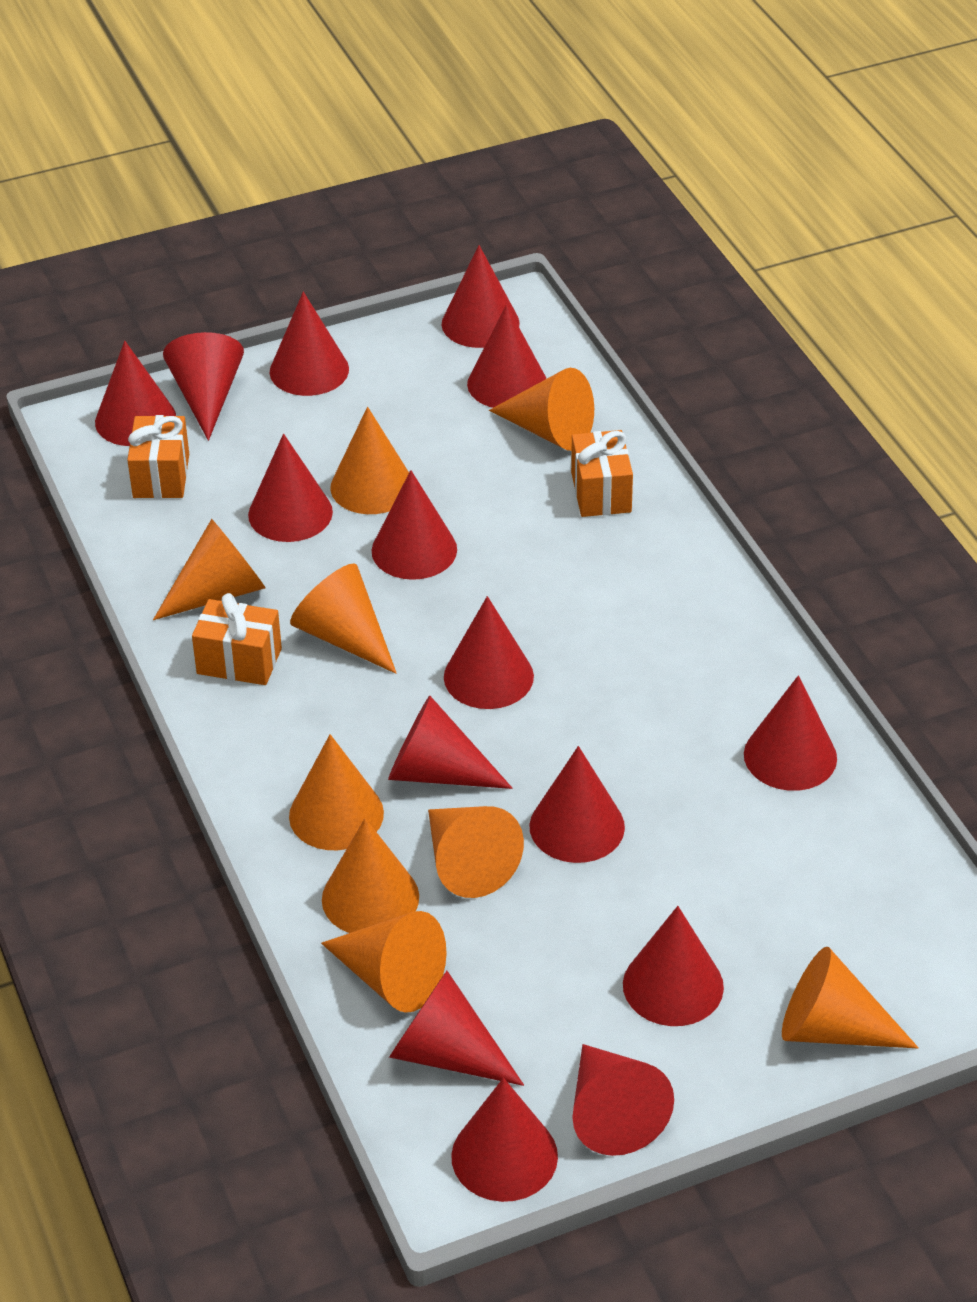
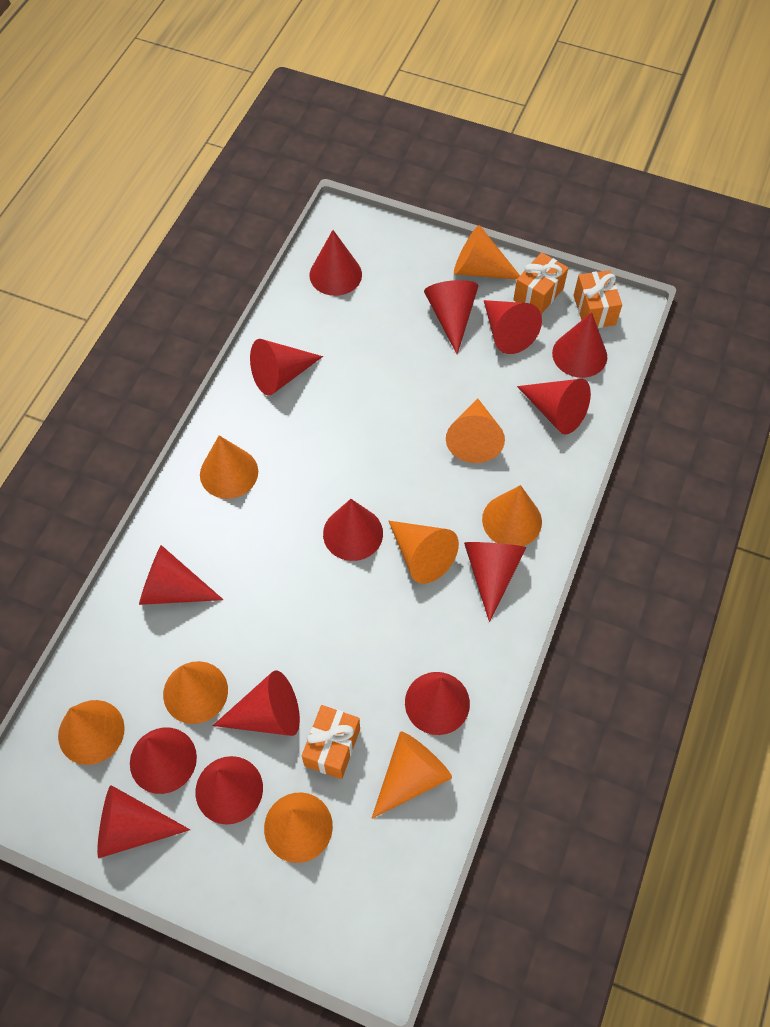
red cone: [95,341,176,446] [163,332,244,441] [248,434,333,542] [269,292,349,396] [372,470,457,580] [388,696,513,789] [389,971,524,1086] [442,245,520,348] [444,596,534,709] [451,1078,558,1202] [467,305,546,408] [529,746,625,863] [572,1044,674,1156] [623,906,724,1026] [744,675,837,791] = 15 -> [97,785,190,858] [130,727,197,794] [139,545,224,605] [195,756,263,825] [212,671,300,736] [250,339,323,396] [310,230,362,296] [323,499,383,561] [405,672,470,735] [424,280,478,354] [464,542,526,622] [484,300,542,354] [517,379,591,434] [552,312,607,378] = 14

